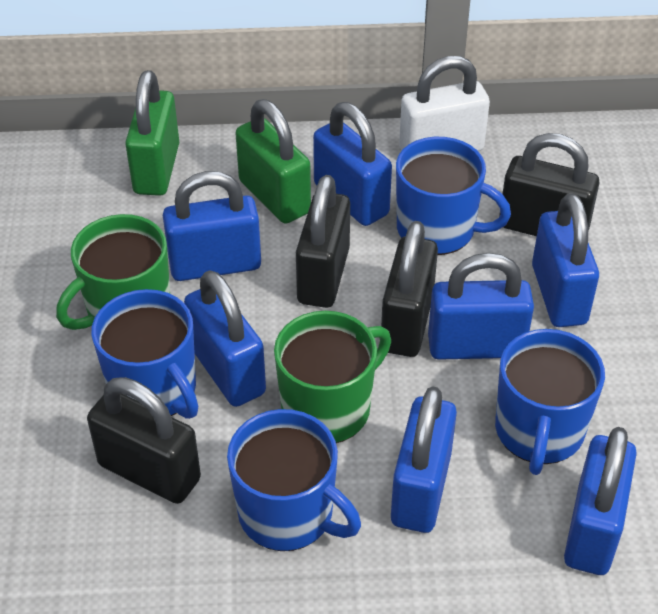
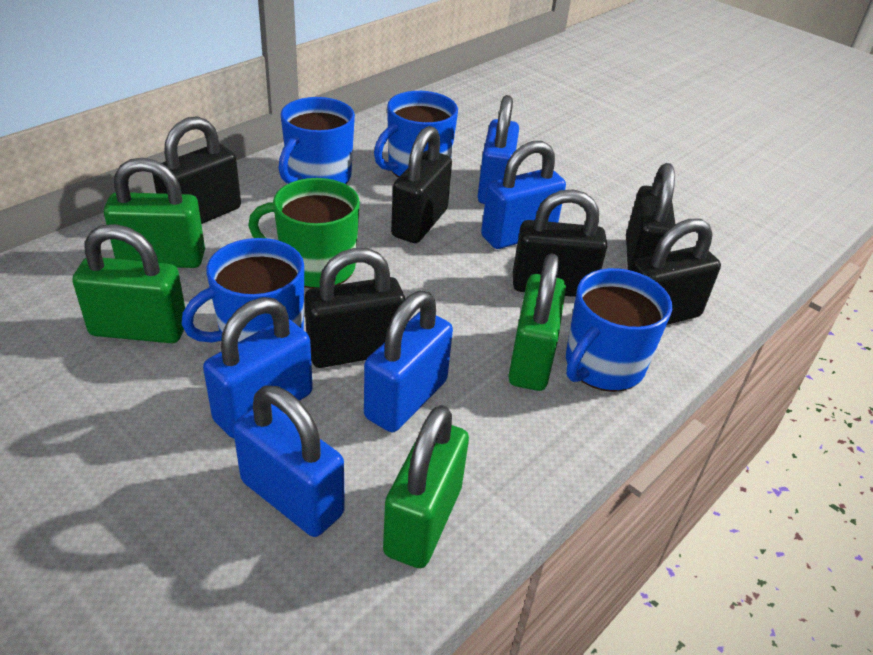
black padlock: [87,377,201,504] [296,175,350,308] [381,221,438,357] [499,133,599,236] = 4 -> [152,116,241,224] [304,248,405,368] [391,126,452,243] [513,189,607,297] [626,163,675,270] [631,219,721,325] = 6
blue padlock: [163,171,261,281] [184,270,266,407] [313,102,392,226] [391,386,457,533] [428,253,534,360] [532,193,599,327] [564,427,637,575] = 7 -> [203,297,313,438] [233,386,345,537] [364,291,453,432] [478,95,519,204] [481,141,566,249] = 5
green mug: [56,214,170,330] [274,311,391,443] = 2 -> [248,178,360,289] = 1
green padlock: [125,70,179,196] [235,99,311,224] = 2 -> [72,224,185,343] [104,158,205,268] [383,405,469,568] [508,254,566,391] = 4
white padlock: [399,56,490,151] = 1 -> none = 0

